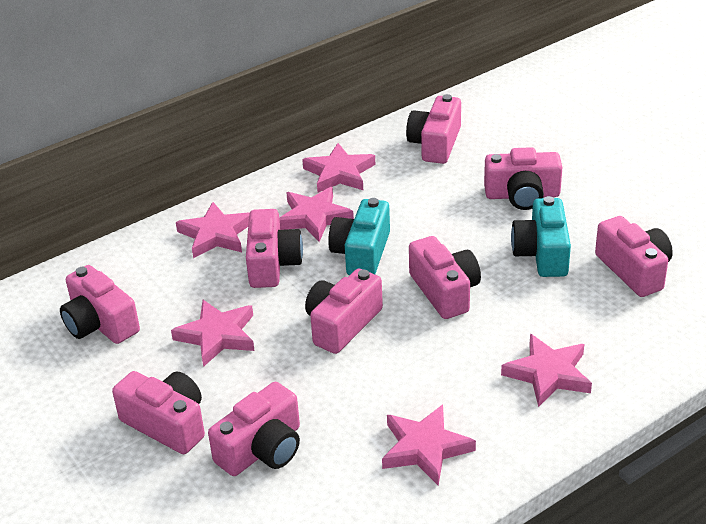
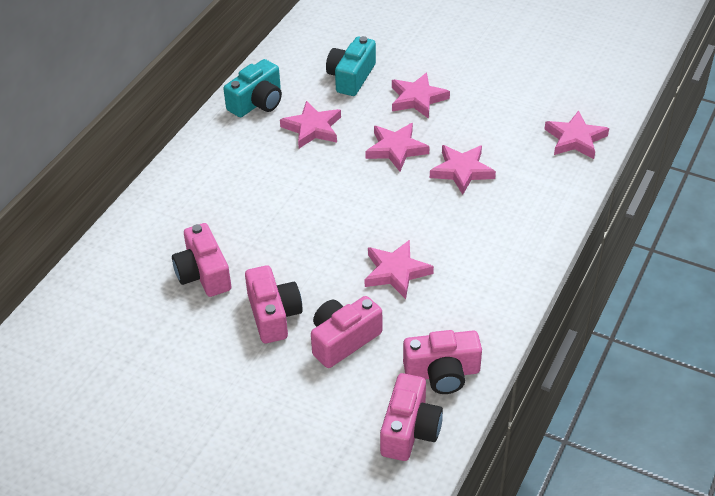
pink camera: [60,265,140,344] [112,371,205,454] [208,382,300,476] [246,209,303,288] [305,268,383,354] [406,94,461,164] [409,236,481,319] [484,147,563,210] [595,216,673,297] = 9 -> [172,223,231,297] [245,265,303,343] [311,296,382,368] [380,373,443,461] [403,330,482,394] = 5

